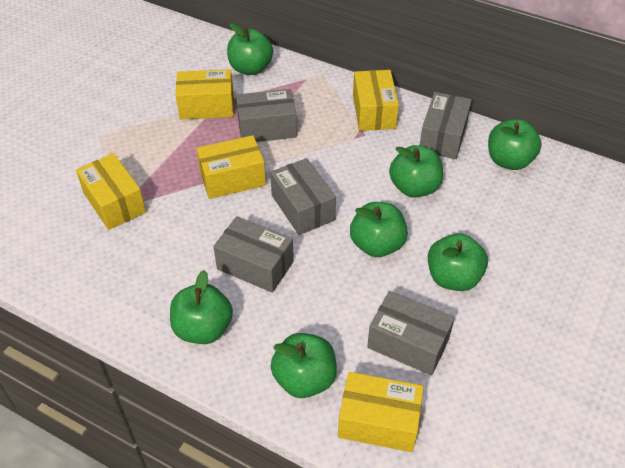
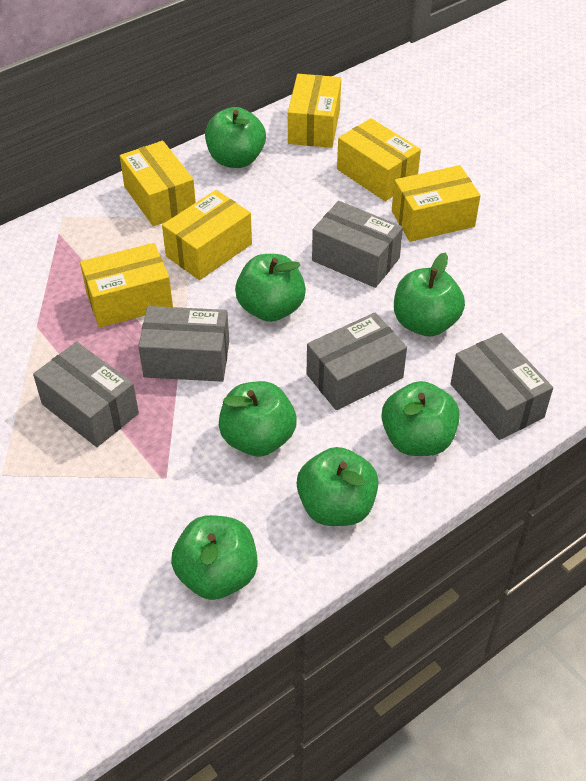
yellow box: [76,153,146,230] [175,69,234,119] [196,135,266,199] [338,372,424,452] [353,70,399,131] = 5 -> [80,243,173,328] [120,141,196,226] [162,190,252,280] [288,74,341,148] [337,118,421,201] [392,165,481,242] = 6

